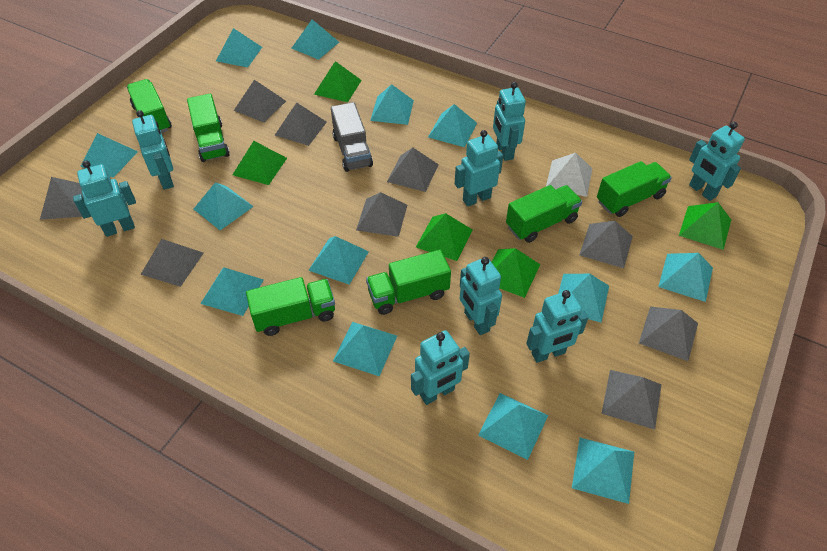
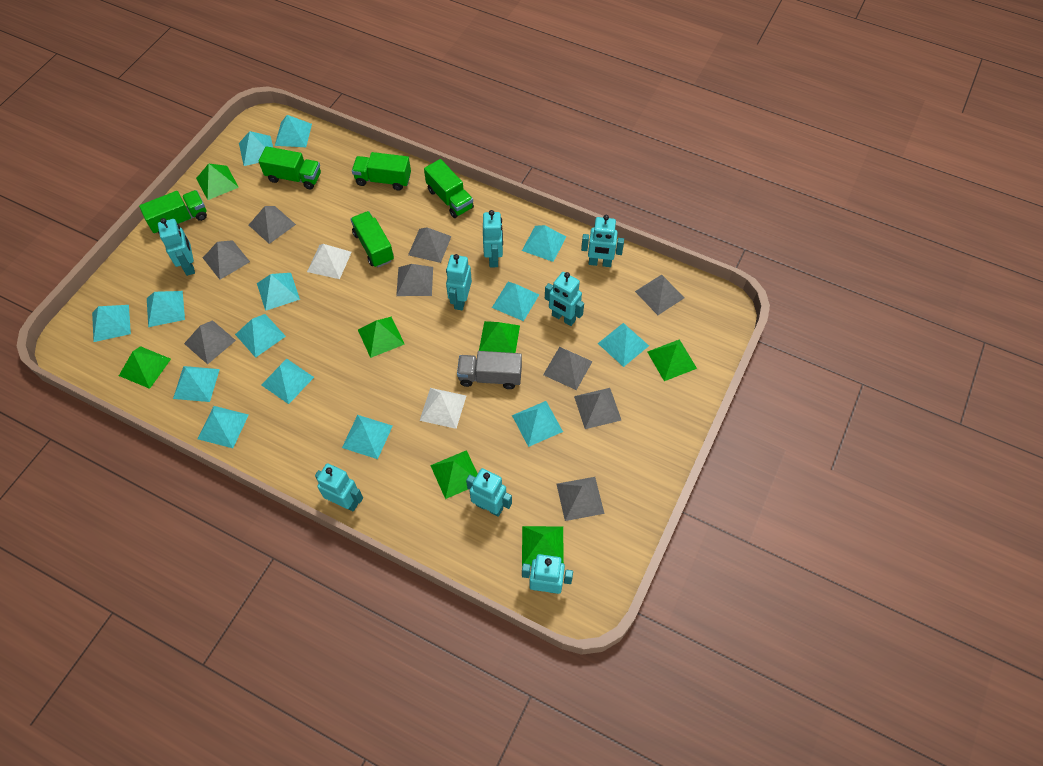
green pyramid: [233,141,287,185] [314,61,362,102] [416,213,472,261] [492,248,540,298] [679,202,731,250] = 5 -> [119,346,171,389] [196,164,239,200] [358,317,405,358] [430,450,478,499] [479,321,520,353] [522,526,564,566] [648,339,697,381] = 7
green truck: [127,79,172,133] [187,94,230,162] [246,277,335,336] [366,250,451,315] [506,185,582,243] [597,161,672,217] = 6 -> [139,190,207,233] [259,146,321,189] [350,211,394,267] [352,152,411,191] [424,159,474,218] = 5
turquoise pyramid: [80,133,138,178] [194,182,254,230] [200,267,264,316] [216,28,262,67] [291,19,339,60] [308,236,369,285] [333,322,397,376] [370,84,414,125] [428,104,477,147] [478,393,548,460] [558,274,609,322] [572,437,634,504] [658,253,713,302] = 13 -> [92,305,131,342] [147,291,185,327] [173,366,220,402] [198,406,248,448] [235,314,286,358] [239,131,273,166] [257,273,300,311] [261,359,314,404] [275,115,312,147] [342,415,393,459] [492,282,539,321] [512,401,563,447] [522,225,566,262] [598,323,649,367] = 14
white pyramid: [546,153,592,197] = 1 -> [307,244,352,279] [420,388,466,429] = 2

